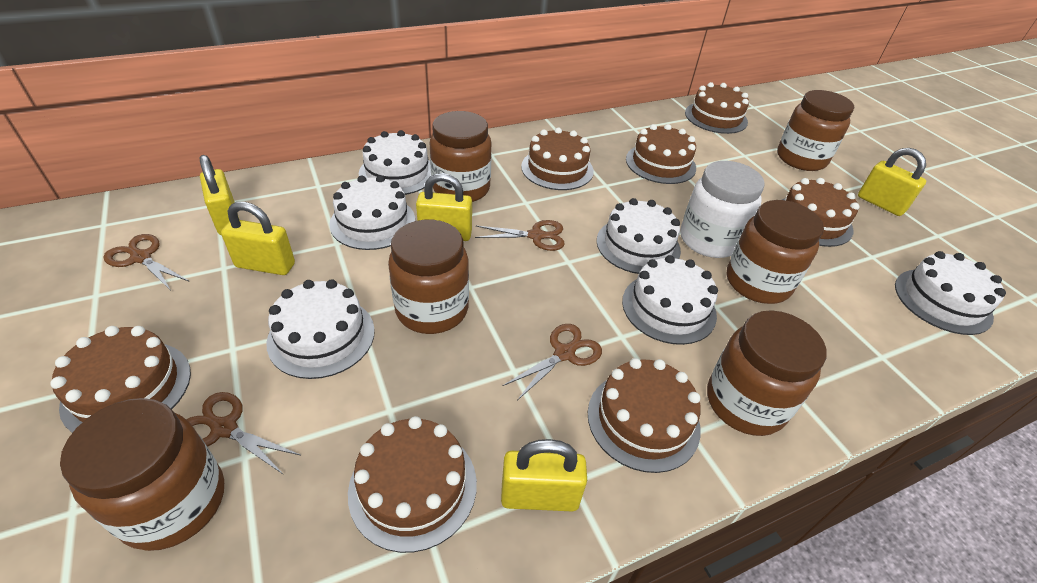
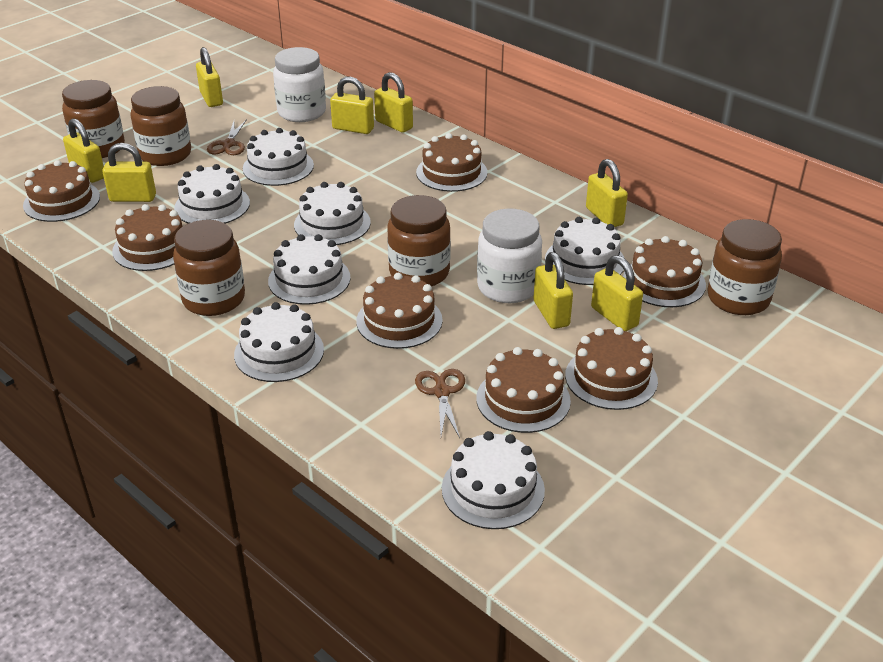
brown jar: [60,398,224,551] [388,220,469,334] [430,111,491,202] [707,310,826,436] [726,200,824,304] [777,90,854,171] = 6 -> [62,80,125,158] [131,86,191,166] [173,220,245,316] [387,195,451,287] [708,219,782,315] = 5
brown scissors: [104,234,190,289] [186,392,300,475] [475,220,565,251] [503,324,602,400] = 4 -> [207,119,247,155] [415,369,465,438] = 2
white cake: [266,279,375,379] [329,175,415,250] [359,130,431,195] [597,198,681,274] [622,255,718,345] [895,251,1006,335] = 6 -> [174,164,250,224] [234,302,324,382] [243,128,314,186] [268,234,351,305] [294,182,371,245] [442,431,545,529] [545,217,624,285] = 7
white jar: [680,161,765,258] = 1 -> [273,47,326,122] [477,209,542,303] = 2
yellow padlock: [200,155,239,235] [221,202,295,275] [416,173,472,241] [501,439,587,512] [858,148,926,216] = 5 -> [63,118,104,183] [102,143,156,202] [196,47,223,107] [330,76,374,134] [374,72,413,133] [533,252,573,329] [586,159,628,227] [591,255,643,331] = 8

